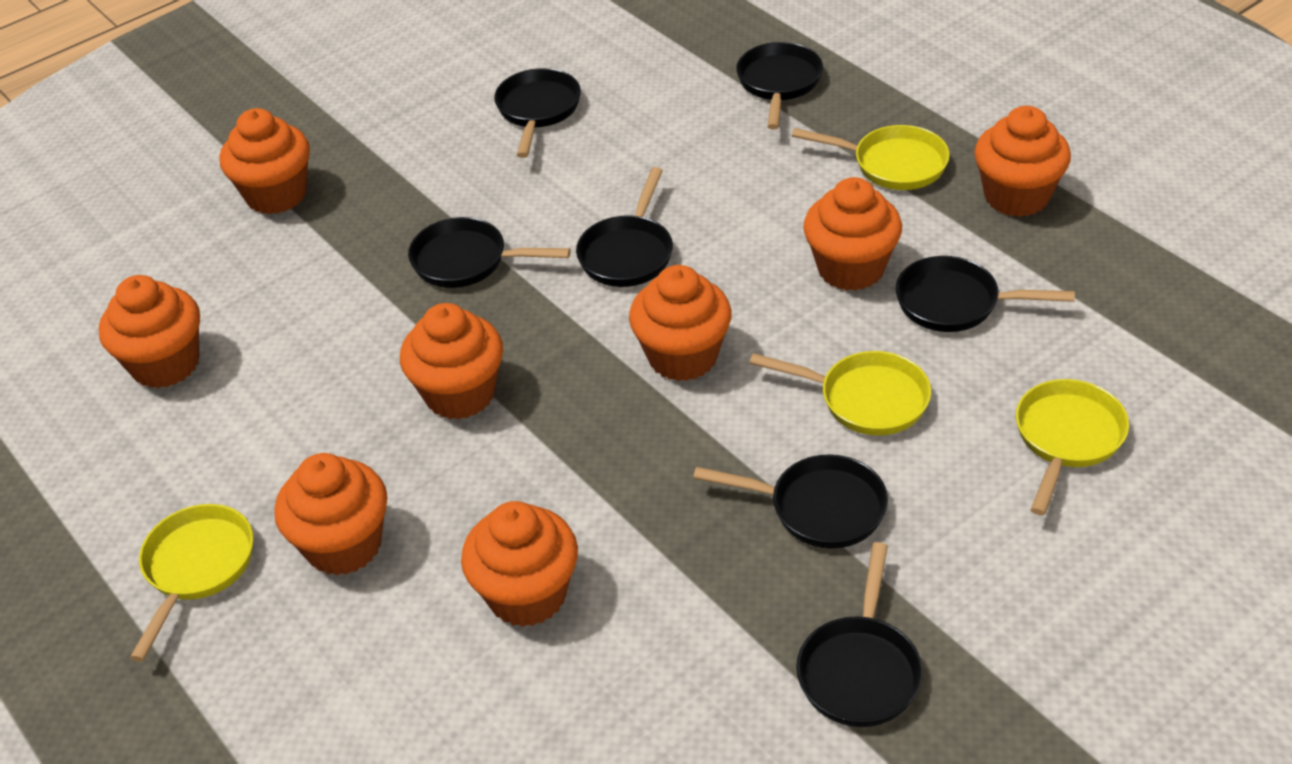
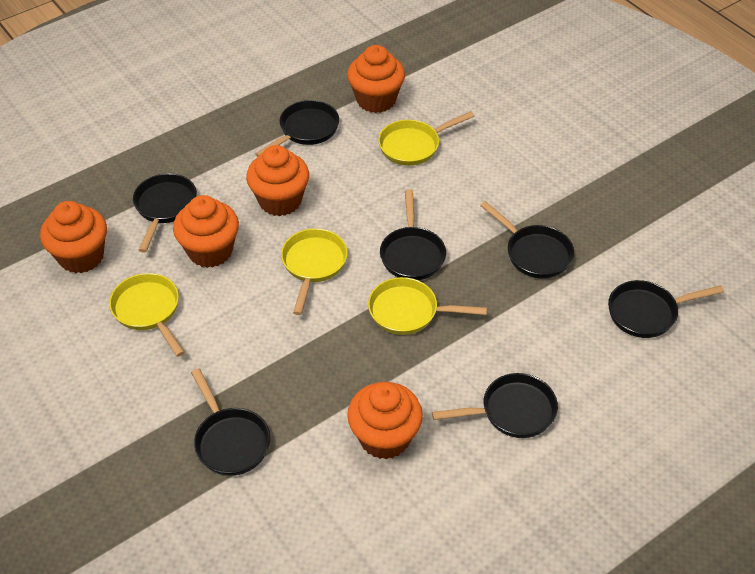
orange cupcake: [99,275,200,388] [220,108,310,214] [274,453,388,575] [400,303,503,420] [461,501,578,627] [629,265,732,381] [803,177,902,291] [974,106,1071,217] = 8 -> [40,201,107,273] [173,195,239,268] [246,145,309,216] [347,45,405,113] [347,382,423,459] = 5

